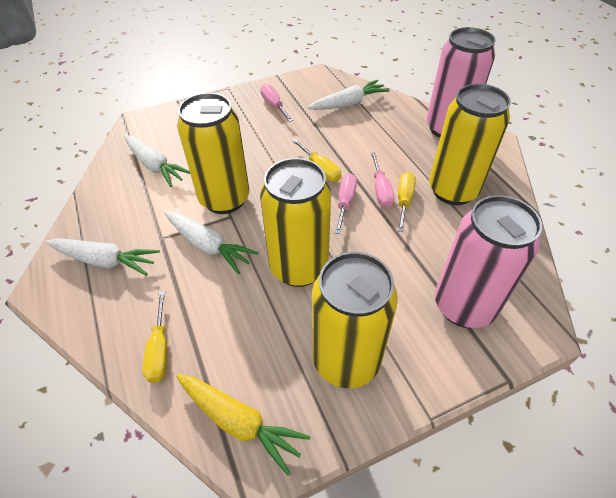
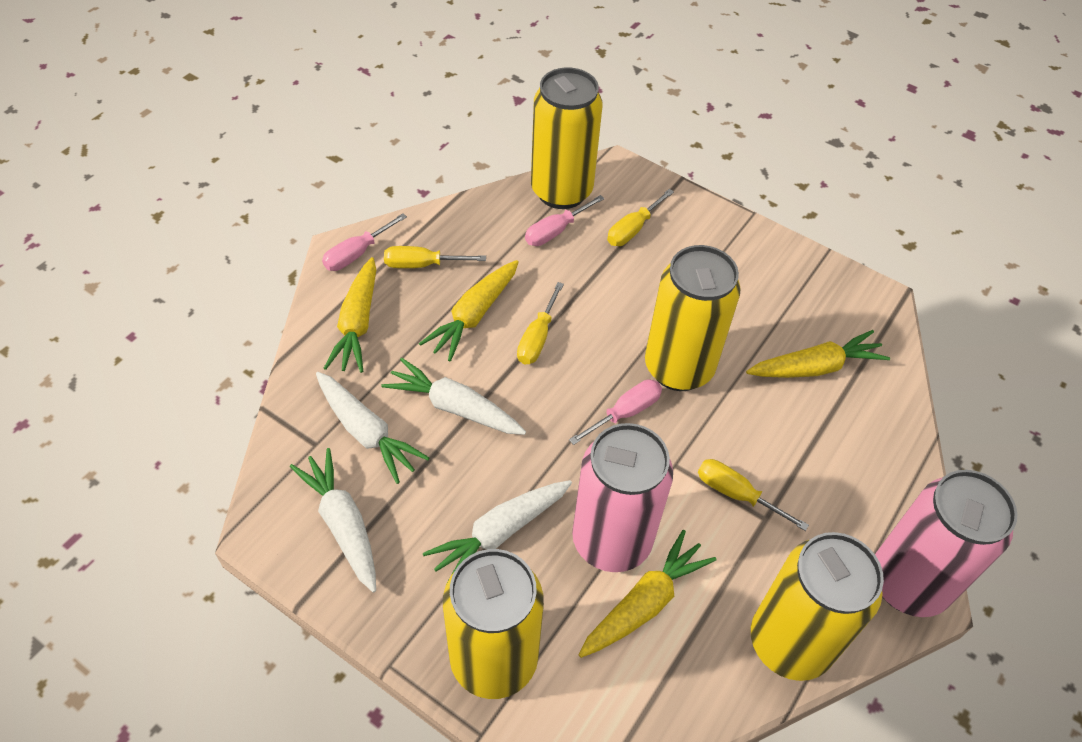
yellow carrot: [176,374,311,476] = 1 -> [324,257,376,373] [419,260,519,362] [579,530,716,658] [746,330,890,378] = 4
yellow screwdriver: [143,291,168,383] [292,139,341,182] [398,172,416,232] = 3 -> [384,246,486,268] [517,282,564,364] [607,189,674,246] [698,459,809,531] = 4

